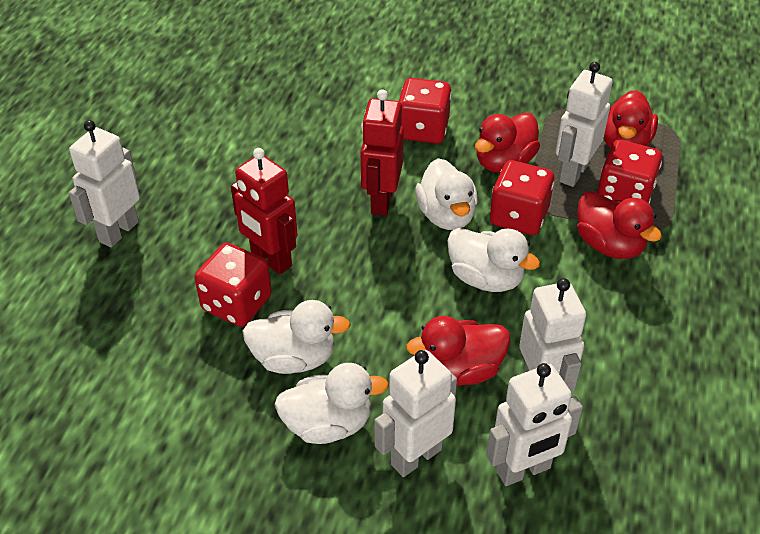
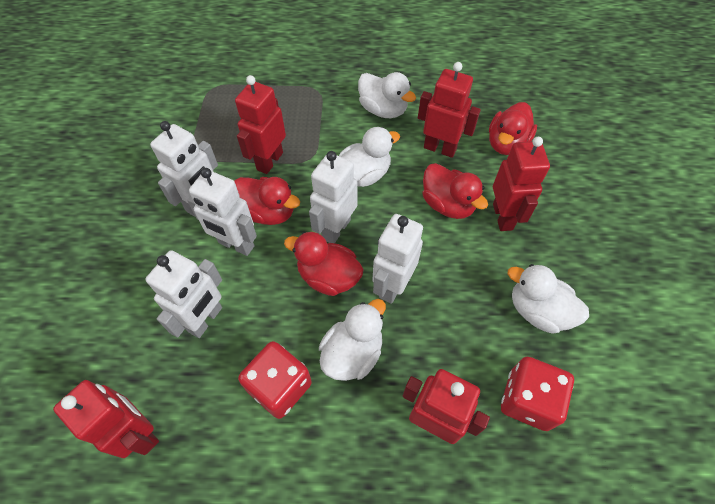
red dice: [195,243,272,327] [399,78,451,144] [490,160,554,235] [597,140,662,204] = 4 -> [238,341,312,419] [501,357,574,431] = 2
red robot: [231,148,298,274] [361,89,404,216] = 2 -> [53,380,159,458] [235,75,286,174] [403,369,490,444] [418,62,481,158] [493,137,550,231] = 5

